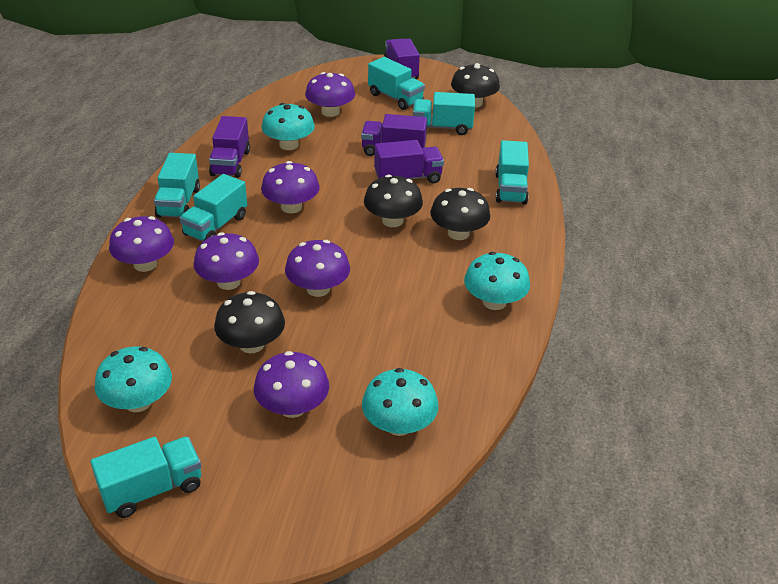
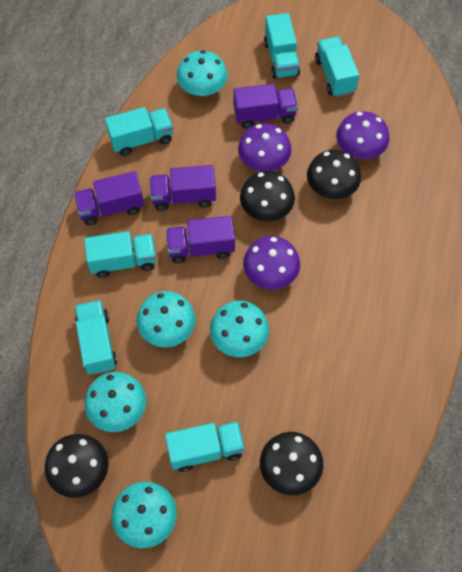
purple mushroom: [109,216,174,272] [193,232,259,290] [254,351,329,418] [261,161,320,213] [285,240,350,297] [305,72,355,117] = 6 -> [238,123,292,171] [243,236,300,290] [336,111,389,159] = 3
turquoise mushroom: [95,346,172,412] [261,103,315,150] [362,368,439,436] [464,252,530,310] = 4 -> [84,372,146,432] [111,482,177,548] [136,291,196,347] [177,50,228,96] [210,301,269,357] = 5

